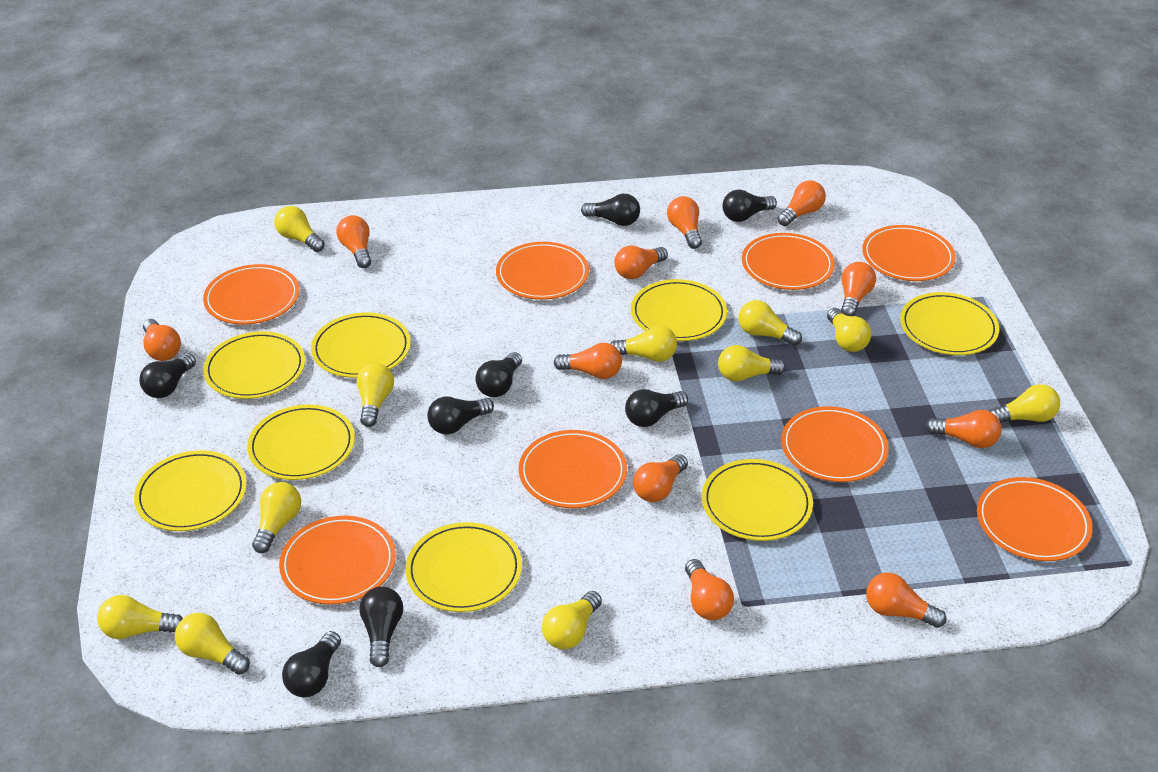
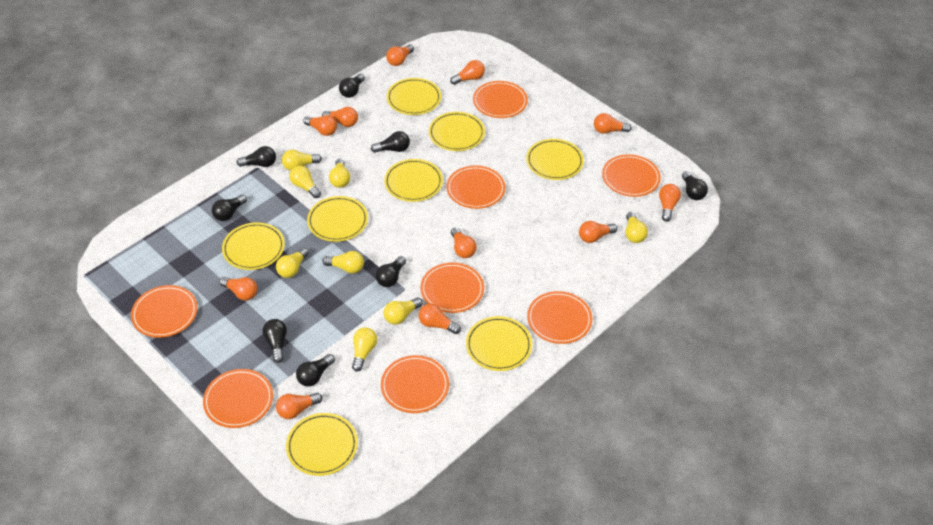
yellow light bulb: [97,595,183,639] [175,613,250,675] [252,482,301,553] [274,206,325,252] [357,363,394,427] [542,591,602,649] [610,326,677,362] [718,345,786,382] [738,300,802,346] [827,308,871,352] [989,384,1060,423] = 11 -> [276,248,309,278] [282,150,322,171] [289,165,321,198] [322,251,364,274] [329,159,350,188] [352,327,377,372] [384,298,423,325] [626,212,648,243] = 8

